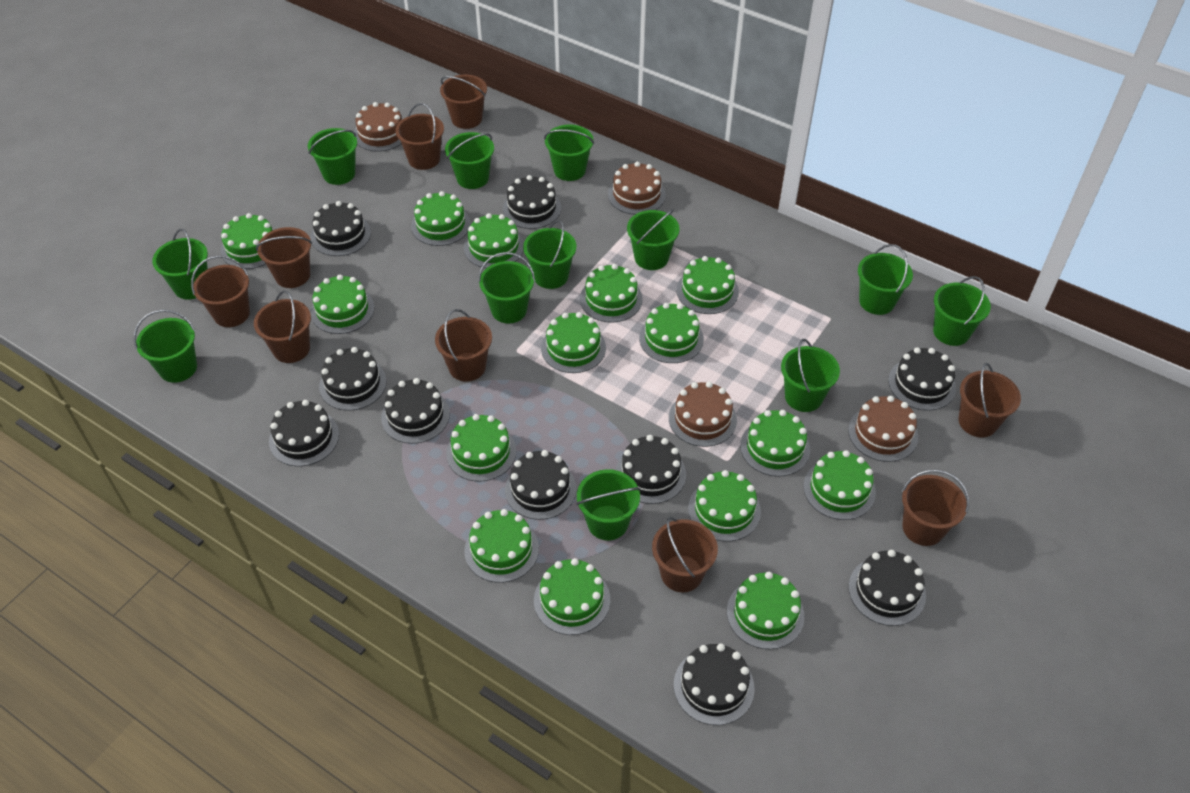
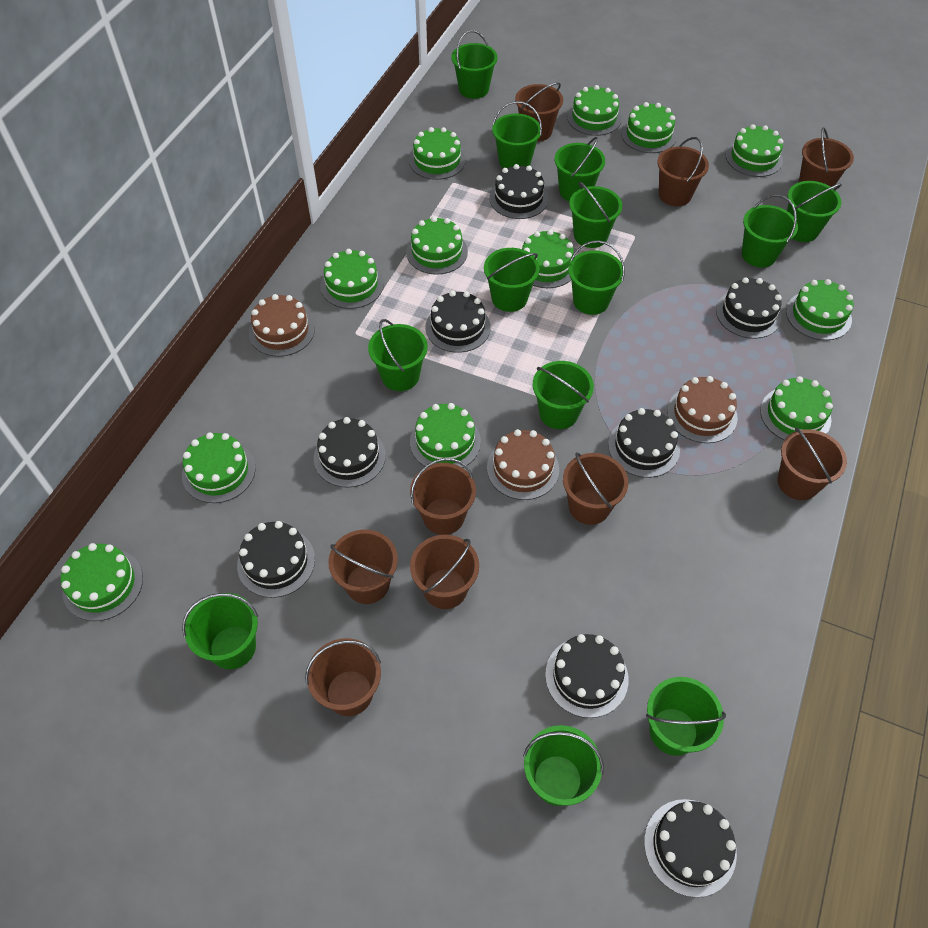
black cake: [269,400,339,466] [311,201,371,256] [319,347,387,411] [381,378,450,444] [503,175,561,229] [505,450,576,520] [616,435,686,504] [674,643,755,725] [849,550,926,626] [888,347,956,411] = 10 -> [237,521,315,598] [314,417,386,488] [425,291,491,353] [489,164,548,219] [545,634,629,718] [608,408,680,478] [644,799,737,897] [716,277,782,339] = 8
brown cake: [354,102,402,152] [608,162,666,215] [669,382,737,447] [848,396,918,462] = 4 -> [249,294,315,357] [487,429,559,500] [667,376,738,443] = 3
green bucket: [134,309,197,383] [152,229,208,299] [308,128,357,185] [445,132,494,189] [478,252,535,323] [523,220,576,289] [544,124,594,181] [576,469,640,540] [627,209,680,270] [781,339,840,412] [858,244,913,315] [933,276,991,346] = 12 -> [182,593,258,669] [368,319,428,391] [451,30,497,99] [484,248,540,312] [492,101,542,168] [523,725,604,806] [533,361,594,429] [554,137,605,202] [568,240,625,315] [569,182,622,248] [646,677,726,756] [742,195,798,267] [787,181,842,242] = 13
green cake: [220,213,273,269] [311,275,374,334] [411,191,471,246] [446,414,516,481] [464,213,524,268] [464,509,539,583] [534,558,610,635] [541,312,606,373] [580,264,643,323] [639,303,704,363] [676,256,739,314] [688,470,761,541] [727,572,804,649] [740,410,810,477] [803,450,876,520] = 15 -> [61,543,143,621] [182,432,256,503] [320,249,384,309] [406,216,468,275] [409,127,466,180] [410,403,481,468] [522,230,574,288] [567,85,622,136] [621,102,677,153] [726,124,783,177] [760,376,833,440] [786,279,853,340] = 12

